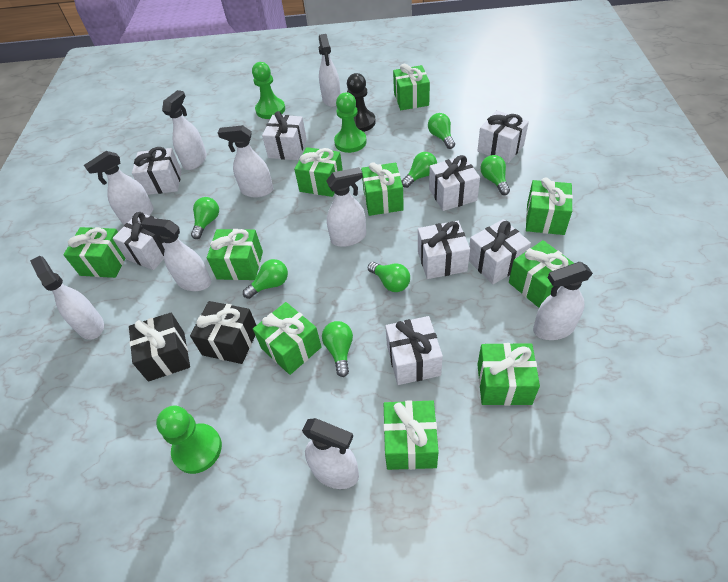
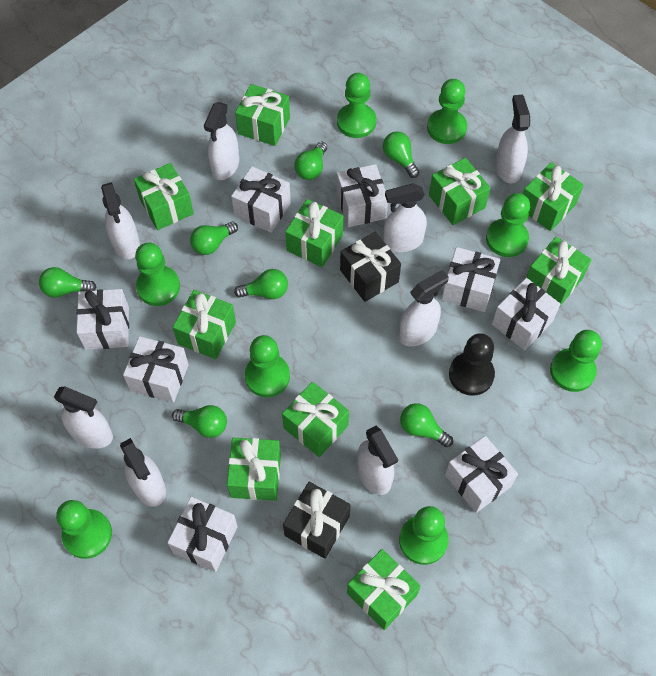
green pawn: [156,406,222,474] [252,62,285,119] [334,92,367,153] = 3 -> [56,500,112,559] [135,243,180,306] [245,335,290,397] [337,73,376,138] [399,506,448,565] [427,79,467,144] [486,193,530,257] [550,330,602,392] = 8
white spray bottle: [30,256,104,340] [84,151,154,225] [141,217,211,291] [162,90,207,170] [218,125,273,197] [302,418,359,489] [319,34,341,107] [326,167,366,247] [533,262,593,340] = 9 -> [54,387,113,449] [101,182,140,260] [120,438,166,507] [204,102,239,180] [357,426,398,495] [383,183,427,252] [399,270,449,347] [495,94,530,183] = 8

